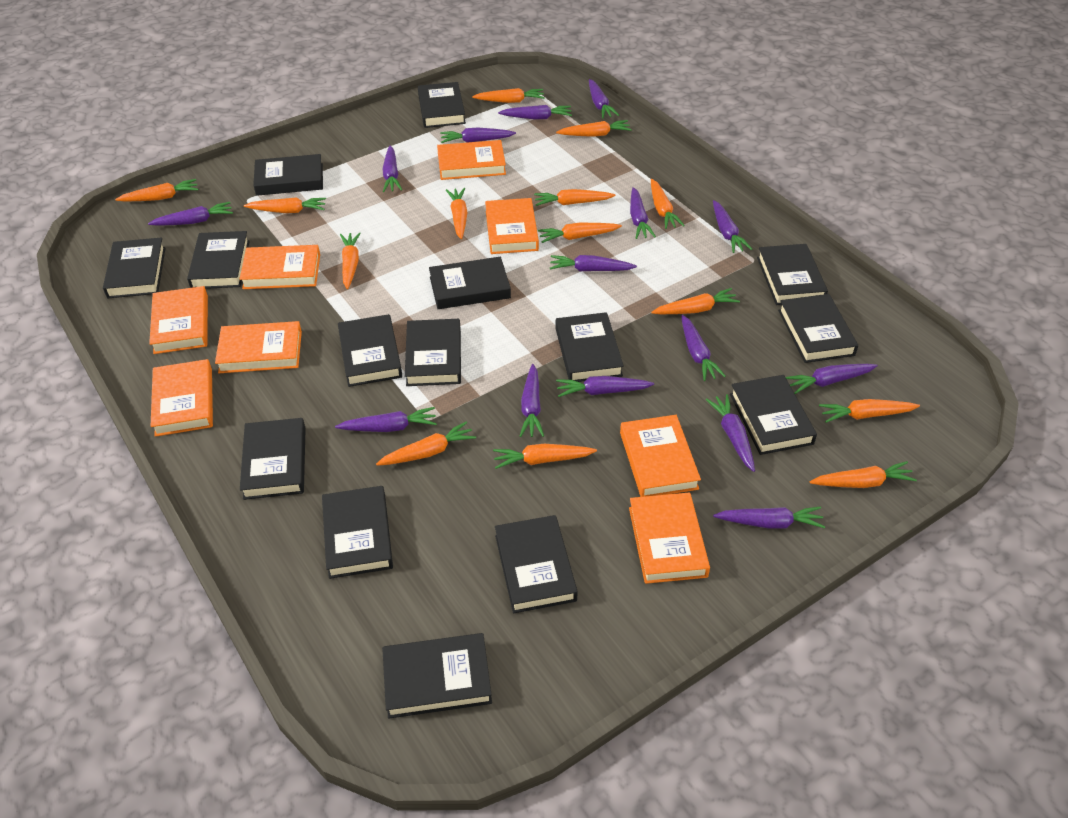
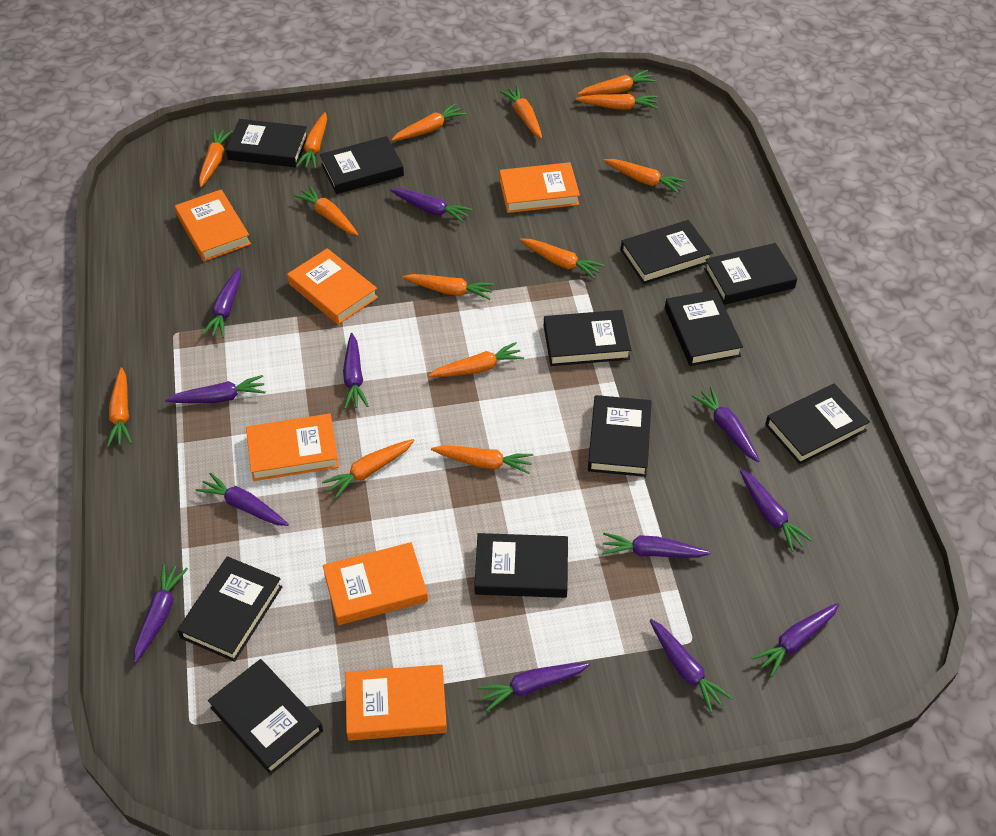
black book: [103,237,166,298] [187,231,250,289] [240,418,306,500] [253,154,323,196] [322,486,393,579] [338,314,402,387] [382,633,492,718] [405,319,461,386] [418,82,466,128] [429,257,511,309] [495,515,578,613] [556,312,624,382] [730,375,817,455] [757,244,828,305] [778,294,858,363] = 15 -> [177,556,283,662] [208,659,323,775] [226,119,307,167] [320,136,404,194] [474,533,568,598] [544,310,631,366] [588,395,652,477] [621,220,713,284] [665,290,743,366] [704,243,798,305] [765,384,870,464] = 11
orange book: [149,286,208,354] [151,359,213,437] [215,321,302,373] [240,245,320,289] [437,140,506,180] [485,198,539,254] [620,415,701,497] [629,493,710,584] = 8 -> [175,189,251,261] [246,414,339,481] [287,248,378,325] [323,542,428,625] [345,665,447,741] [500,162,580,213] = 6
purple carrot: [148,202,233,226] [335,407,437,432] [383,146,402,192] [440,128,516,143] [498,105,572,120] [520,364,544,437] [550,255,637,271] [556,376,654,397] [589,79,619,118] [630,187,656,239] [681,315,726,381] [705,394,755,472] [713,200,752,253] [713,506,825,529] [786,364,878,394] = 15 -> [134,564,188,663] [165,375,266,403] [196,472,289,526] [202,268,241,338] [343,333,368,409] [390,188,472,223] [477,663,590,711] [602,532,711,558] [649,619,732,713] [692,387,760,462] [740,469,813,552] [752,603,839,677] = 12

